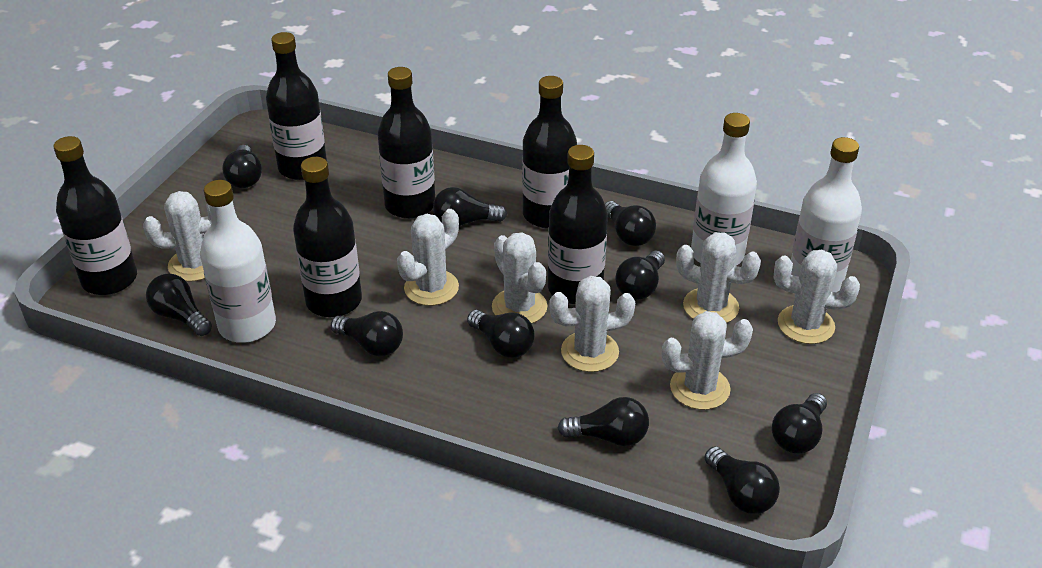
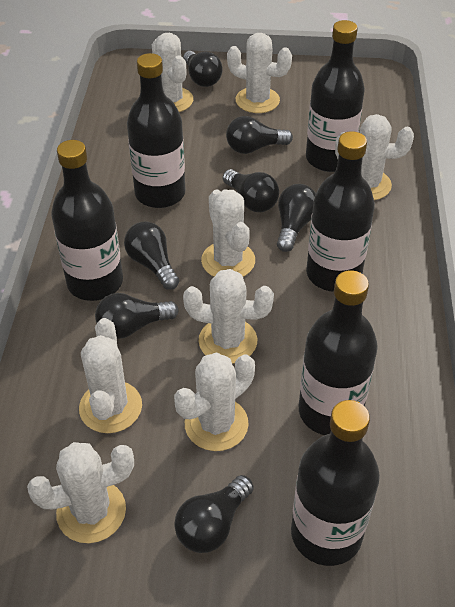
black light bulb: [146,274,212,336] [223,145,262,188] [331,311,403,357] [433,187,507,226] [467,310,535,358] [558,397,649,446] [605,201,656,246] [615,251,665,300] [705,446,780,514] [772,393,827,454] = 10 -> [95,293,179,339] [124,222,179,290] [174,475,253,553] [183,51,223,87] [223,169,279,212] [226,116,293,154] [277,184,316,252] = 7
white bottle: [200,180,276,343] [691,113,757,266] [791,137,862,292] = 3 -> none = 0
white cactus: [143,191,212,282] [397,209,459,306] [492,232,548,324] [549,276,635,372] [662,311,753,410] [676,232,761,323] [774,250,860,344] = 7 -> [27,442,134,543] [79,318,142,433] [152,33,193,112] [174,352,255,451] [183,269,274,364] [201,189,255,277] [227,33,292,113] [335,114,414,200] = 8

